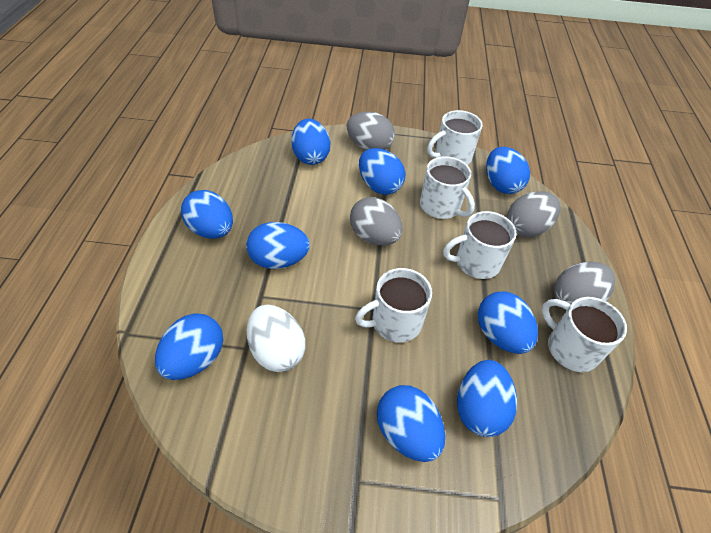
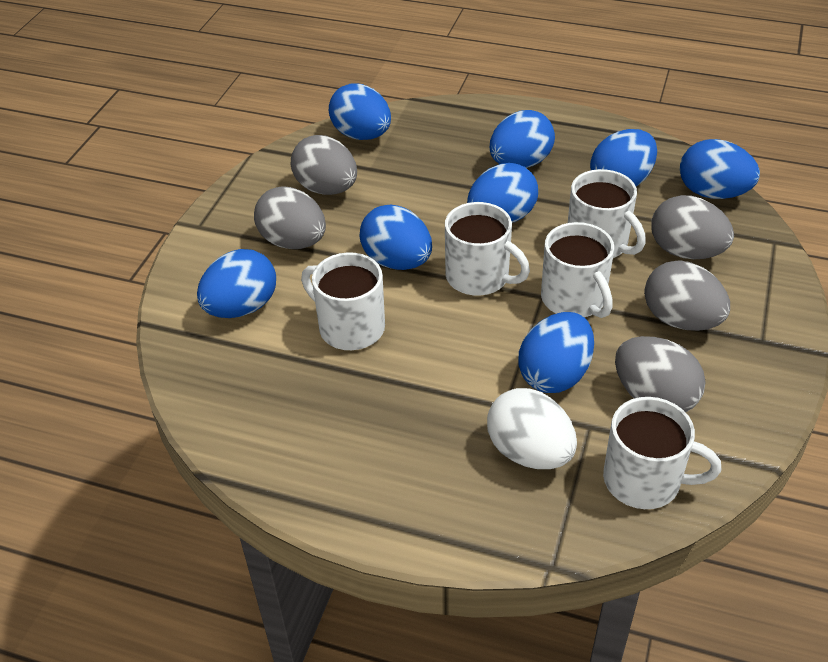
blue egg: [155,313,223,380] [181,190,233,239] [246,222,310,269] [291,119,330,165] [359,148,405,195] [377,385,445,462] [457,360,517,437] [478,292,538,354] [486,147,530,194] = 9 -> [197,249,276,318] [329,83,391,140] [359,205,432,270] [467,163,538,223] [490,110,555,168] [518,312,594,393] [590,129,657,187] [680,139,760,199] = 8
grey egg: [346,112,395,150] [350,197,402,245] [507,191,560,237] [554,262,615,304] = 4 -> [254,186,326,249] [291,135,357,195] [615,336,706,412] [644,260,730,331] [651,195,734,259] = 5

